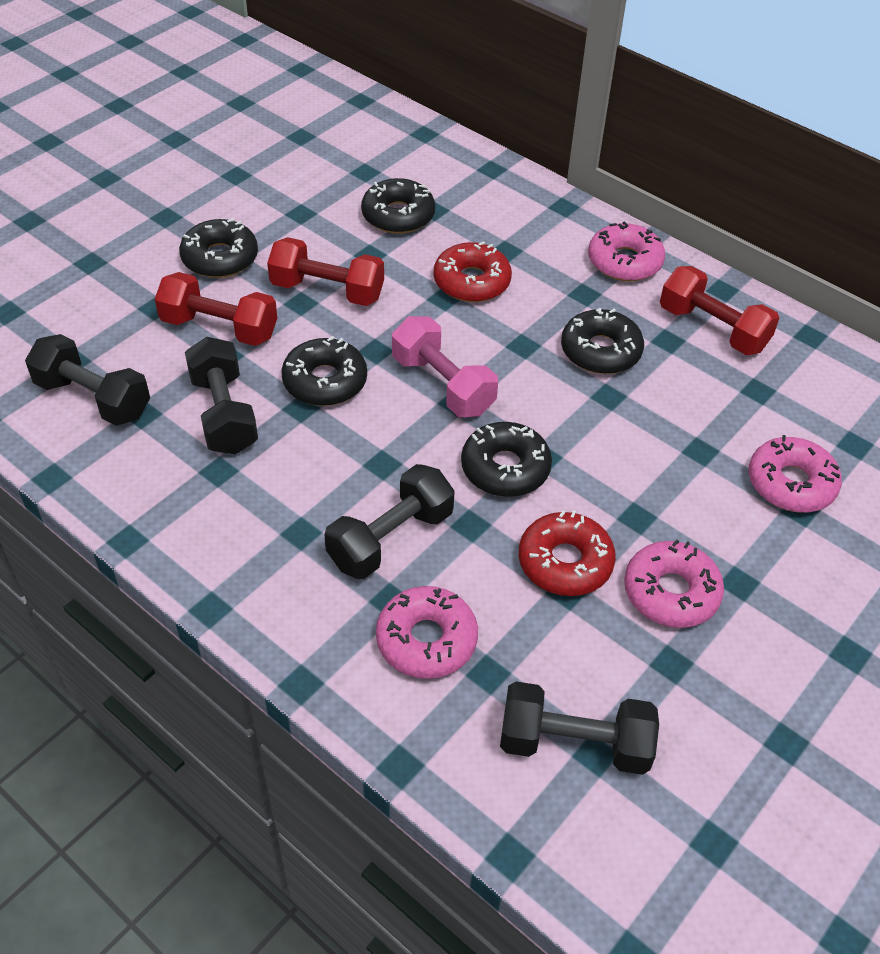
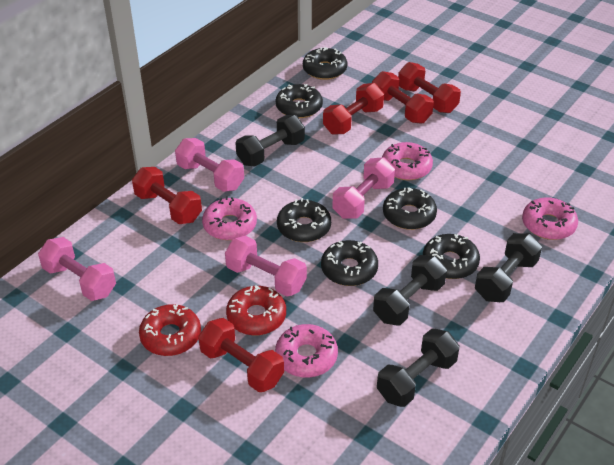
black donut: [179,218,258,278] [282,336,367,406] [361,178,435,234] [461,422,552,497] [561,308,644,374] = 5 -> [276,84,323,118] [277,198,331,242] [303,47,347,80] [321,240,378,286] [383,187,437,230] [423,234,480,279] = 6
pink dumbbell: [392,316,498,417] = 1 -> [38,237,116,301] [175,138,244,192] [225,236,307,296] [332,157,395,219] = 4
red dumbbell: [155,272,277,346] [267,237,384,306] [660,266,779,355] = 3 -> [132,167,202,224] [198,318,284,392] [323,83,384,135] [372,71,434,124] [398,62,461,113] = 5

